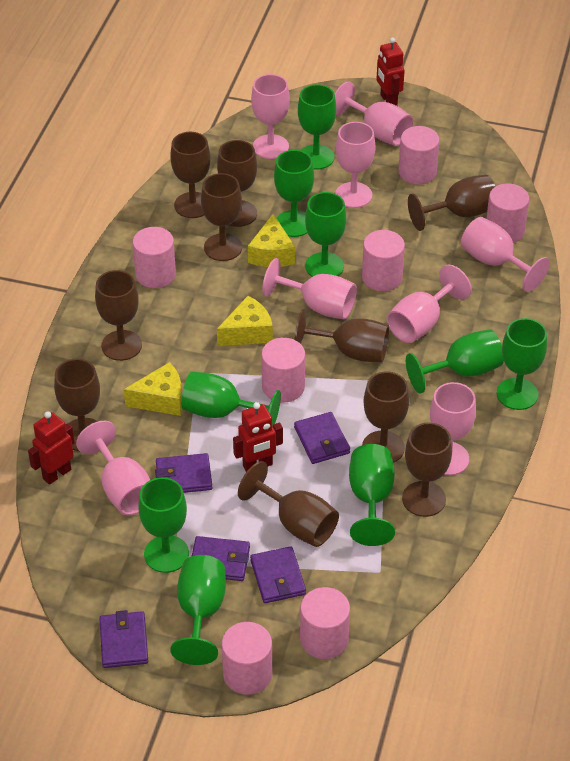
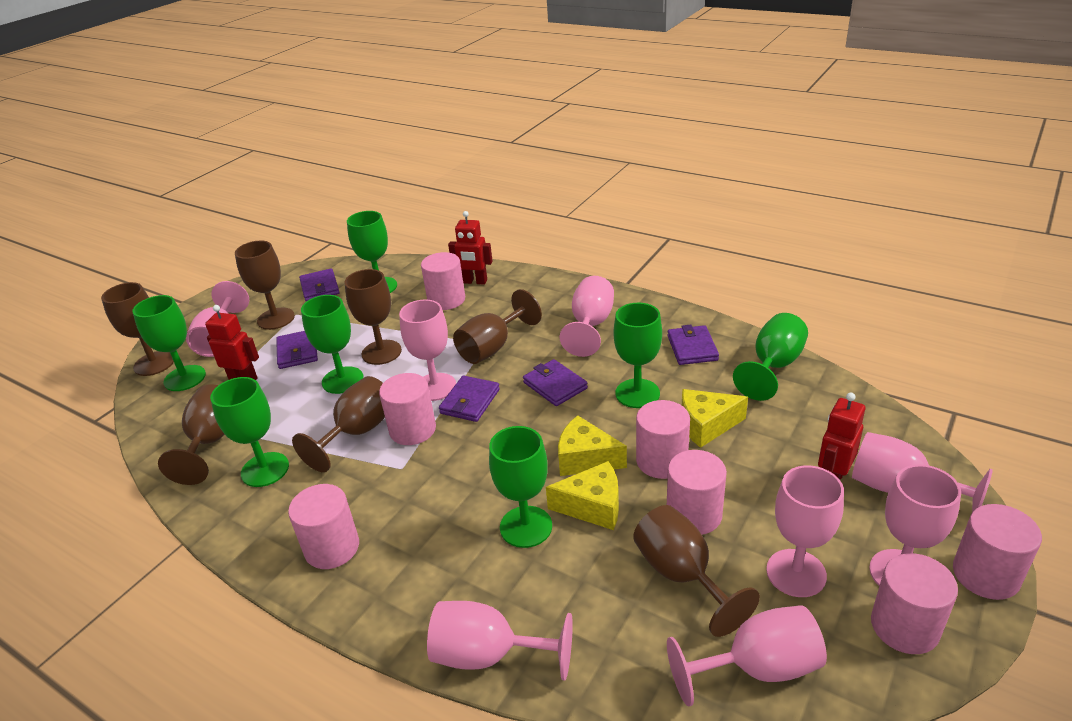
brown goblet: [54,359,100,451] [95,270,142,361] [170,132,210,218] [201,173,242,261] [217,140,257,227] [238,461,339,547] [294,309,389,363] [362,371,409,463] [402,422,452,517] [408,175,495,231] = 10 -> [101,282,174,376] [158,384,225,485] [235,241,295,330] [292,376,385,472] [344,269,402,365] [453,289,542,364] [633,505,760,637] = 7
green goblet: [139,477,189,573] [170,555,226,665] [181,371,281,426] [274,150,314,237] [298,84,336,170] [305,192,346,277] [349,444,395,546] [406,329,504,393] [497,318,547,410] = 9 -> [132,295,206,391] [210,377,289,487] [301,295,364,394] [347,211,397,293] [489,426,552,548] [614,303,662,408] [733,313,808,401] = 7

